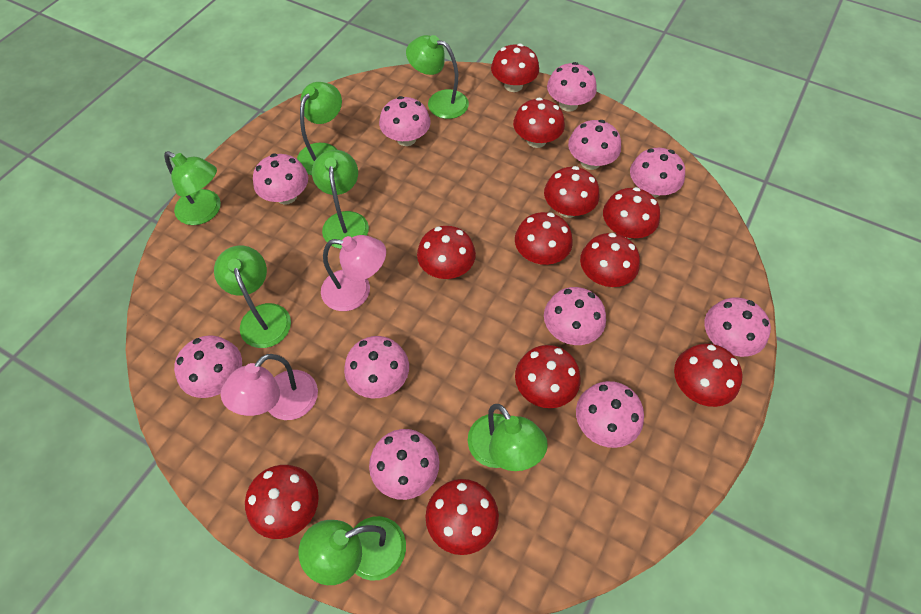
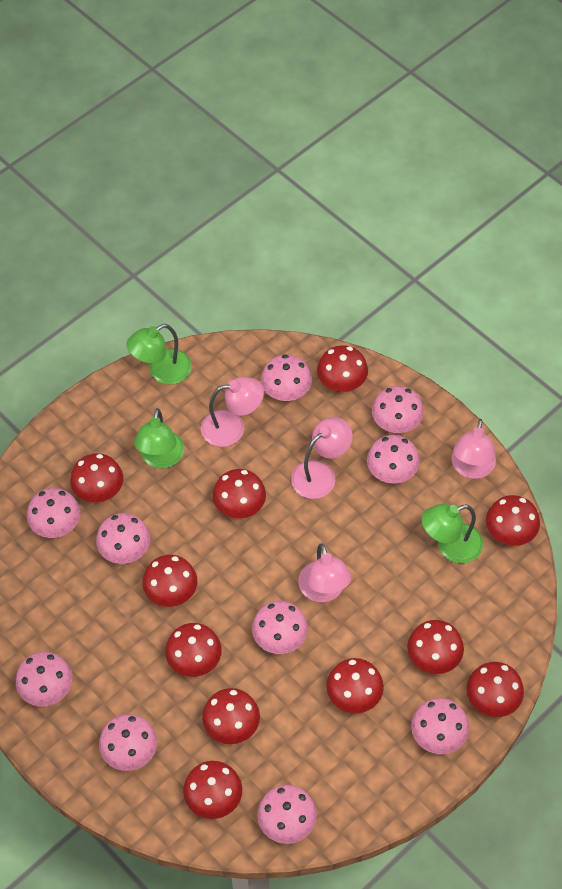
green lamp: [164,151,221,225] [214,246,291,348] [297,82,342,175] [298,516,406,585] [312,150,369,249] [406,35,469,119] [468,404,548,471] = 7 -> [127,324,192,385] [134,408,184,468] [422,504,483,564] = 3
pink lamp: [221,354,318,420] [321,235,386,311] = 2 -> [201,377,264,447] [291,417,353,499] [298,543,351,602] [452,419,496,479] = 4
pink mushroom: [174,335,242,398] [253,153,308,204] [344,336,409,398] [369,429,439,500] [379,96,431,146] [544,287,606,345] [547,62,597,112] [568,120,621,170] [576,381,644,448] [630,148,685,198] [705,297,771,357] = 11 -> [16,652,72,707] [27,488,81,538] [96,513,150,564] [99,714,157,771] [252,601,308,654] [257,785,317,844] [261,354,312,401] [367,435,420,484] [372,386,424,433] [411,698,469,754] = 10

